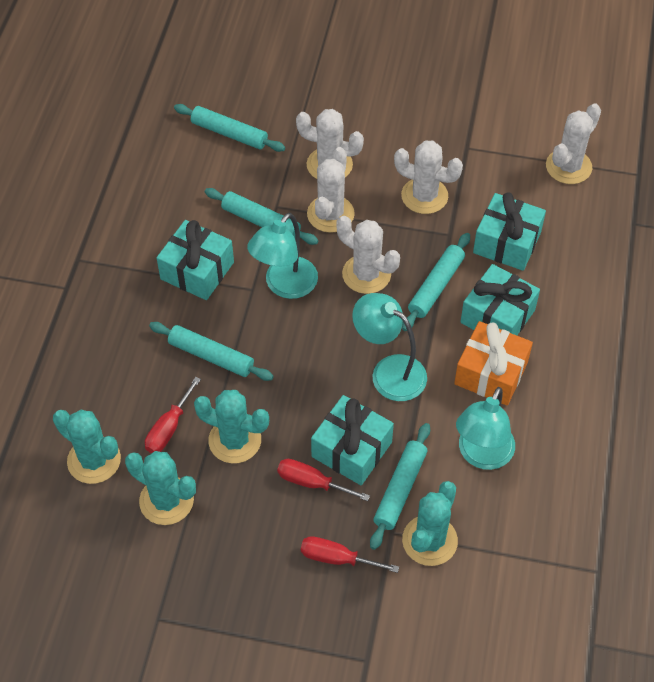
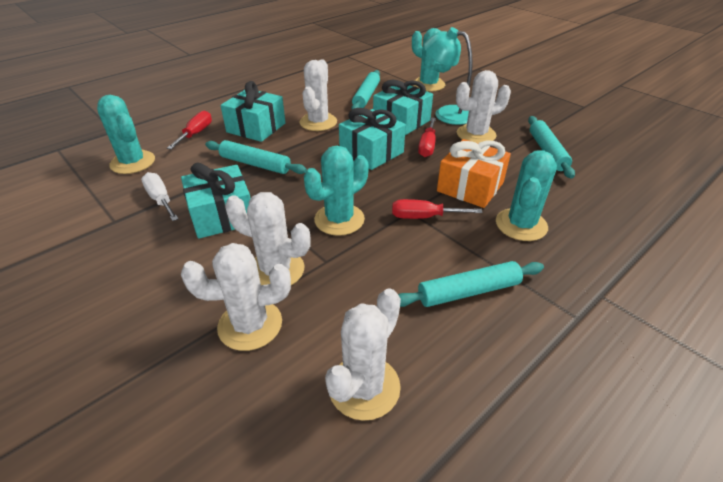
turquoise lamp: [247,213,318,299] [352,293,427,401] [456,387,515,470] = 3 -> [424,27,473,125] = 1
turquoise rolling pin: [149,322,274,381] [174,104,285,152] [205,188,319,245] [370,423,430,550] [402,233,470,331] = 5 -> [205,140,307,174] [351,70,380,109] [398,261,544,307] [528,116,575,179] = 4
white screwdriver: none = 0 -> [141,172,178,221] = 1

